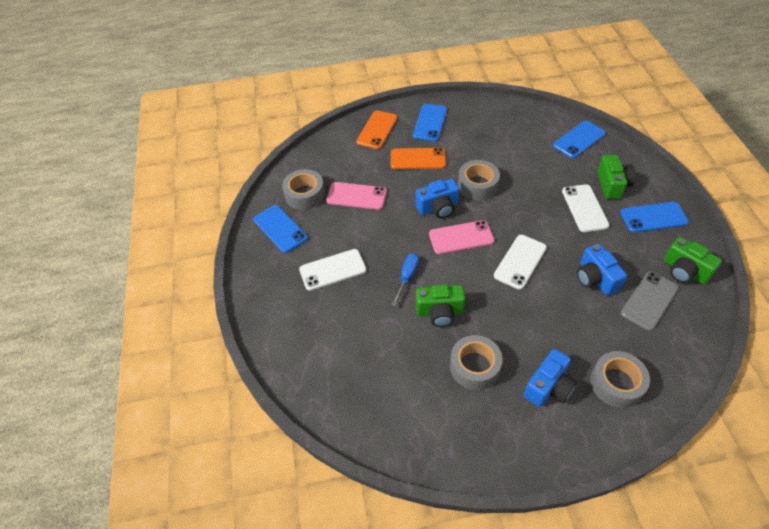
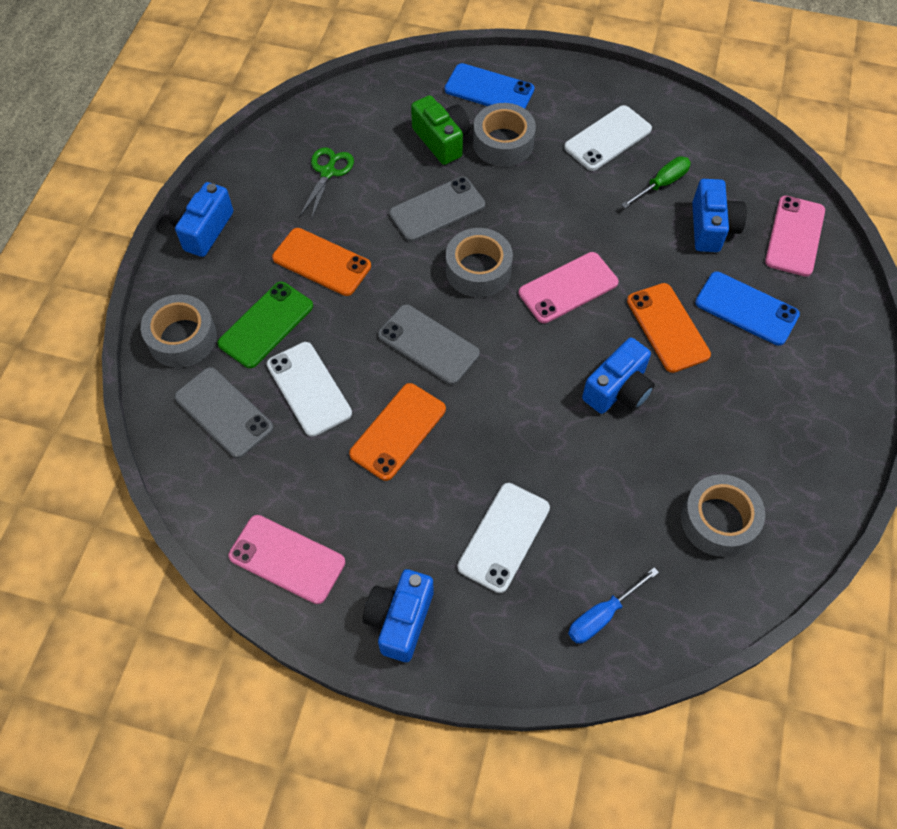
blue camera: [415,179,459,218] [524,349,577,407] [577,243,627,295] = 3 -> [168,182,233,257] [363,569,434,662] [582,338,655,414] [692,179,747,252] = 4
blue phone: [253,205,308,253] [413,104,447,141] [553,121,606,158] [620,202,689,233] = 4 -> [445,63,535,109] [695,272,800,346] = 2
green camera: [416,284,466,327] [597,155,636,199] [664,237,722,284] = 3 -> [411,95,470,165] = 1
green phone: none = 0 -> [217,282,313,368] = 1
green scissors: none = 0 -> [299,147,354,220] = 1
green screwdriver: none = 0 -> [621,156,691,208] = 1
grey phone: [621,271,679,331] = 1 -> [174,367,273,459] [378,304,480,385] [389,177,485,242] = 3
orange phone: [356,110,397,149] [391,148,446,169] = 2 -> [272,228,371,296] [349,383,446,481] [627,283,711,373] = 3
pink phone: [326,182,387,210] [429,220,494,254] = 2 -> [228,515,345,604] [519,252,619,323] [765,196,825,277] = 3

